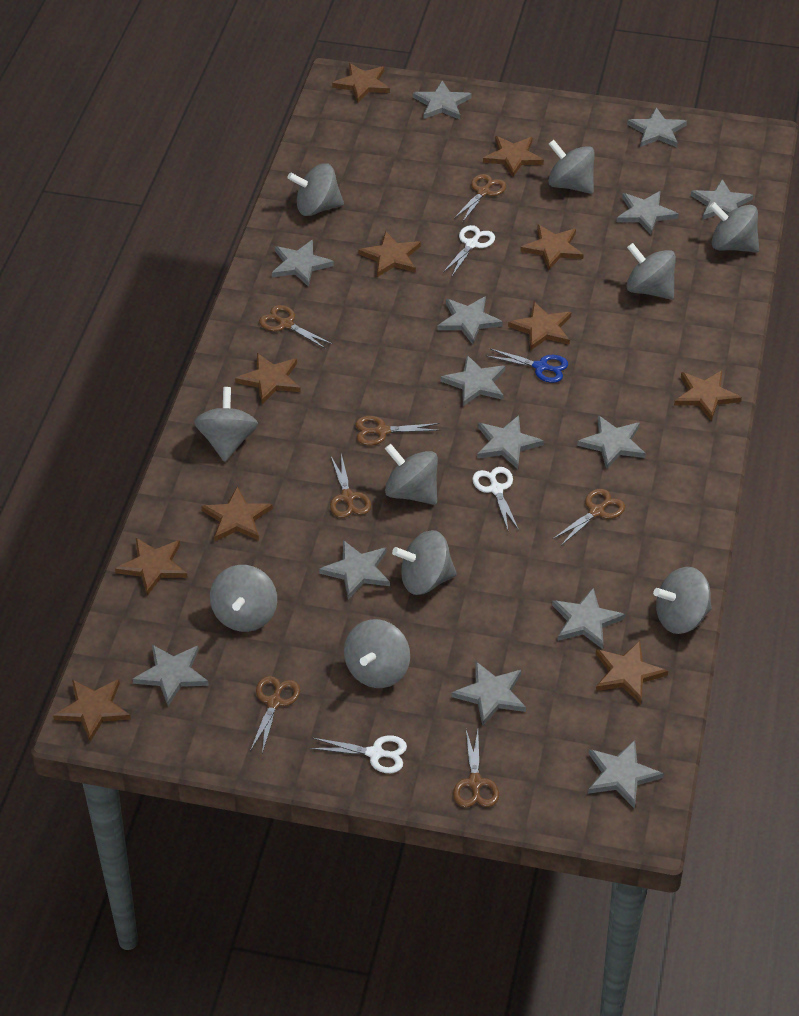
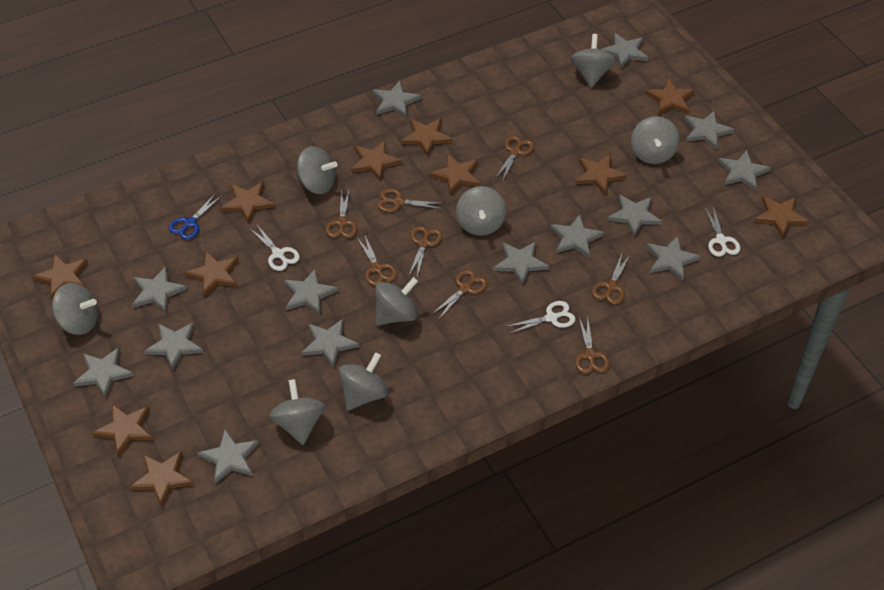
brown scissors: [250,676,300,753] [259,305,332,349] [330,454,371,518] [355,416,440,445] [453,730,499,808] [454,174,506,223] [553,489,625,546] = 7 -> [326,188,357,238] [357,236,397,286] [377,189,444,212] [408,226,442,277] [432,269,487,319] [495,136,534,182] [575,316,609,374] [592,254,630,304] = 8
grey spinning top: [194,387,258,462] [210,565,277,632] [287,163,344,216] [344,619,410,688] [385,444,438,505] [392,530,457,595] [548,140,595,194] [626,243,676,300] [653,567,712,634] [709,202,759,252] = 10 -> [52,283,98,335] [269,379,325,445] [296,146,337,194] [338,352,388,411] [375,277,418,325] [456,186,506,236] [570,34,616,87] [631,116,679,164] = 8

